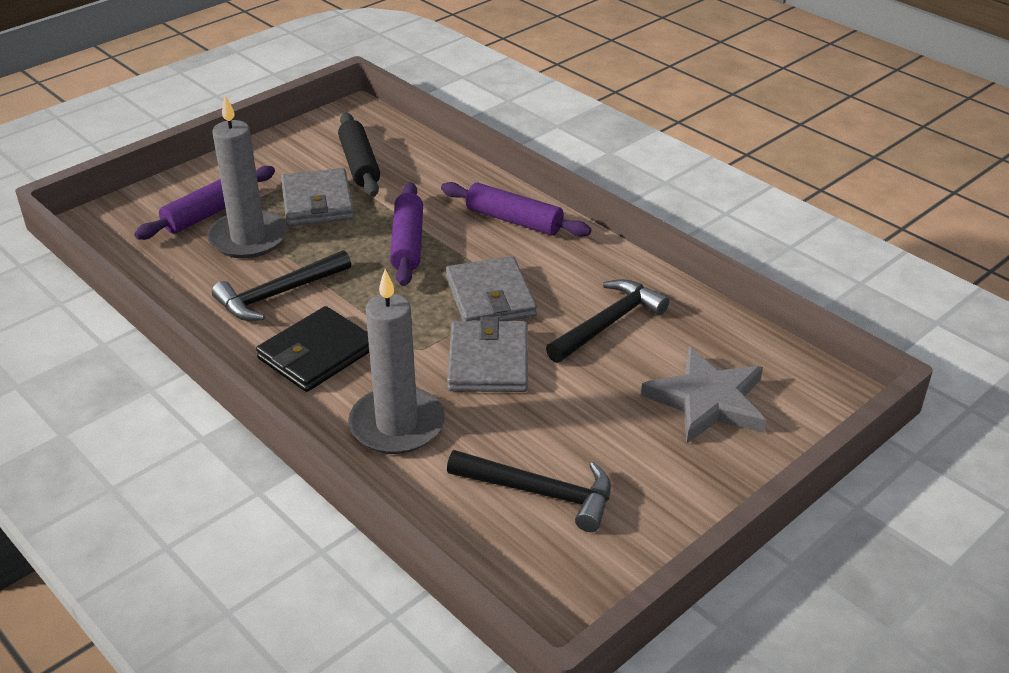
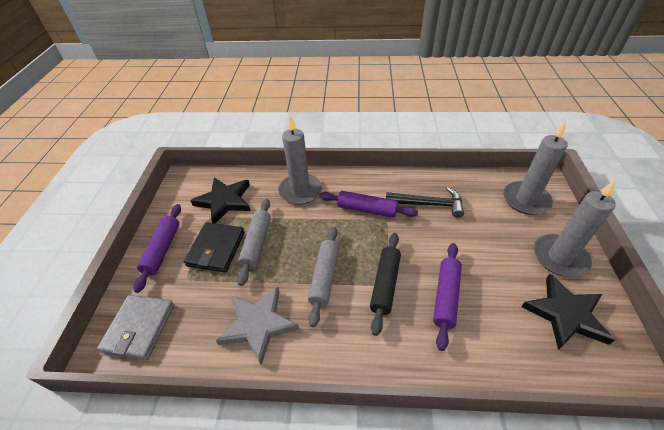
black hammer: [212,250,351,321] [447,450,611,532] [546,279,669,363] = 3 -> [386,187,464,218] = 1
black star: none = 0 -> [190,177,251,223] [521,274,615,350] = 2
grey candle: [207,95,288,259] [348,269,445,454] = 2 -> [278,116,322,205] [503,121,567,215] [534,180,616,277] = 3
grey rolling pin: none = 0 -> [237,199,271,286] [308,226,339,327] = 2
grey wallet: [281,168,354,226] [446,256,537,321] [447,317,528,392] = 3 -> [97,295,174,360] = 1

